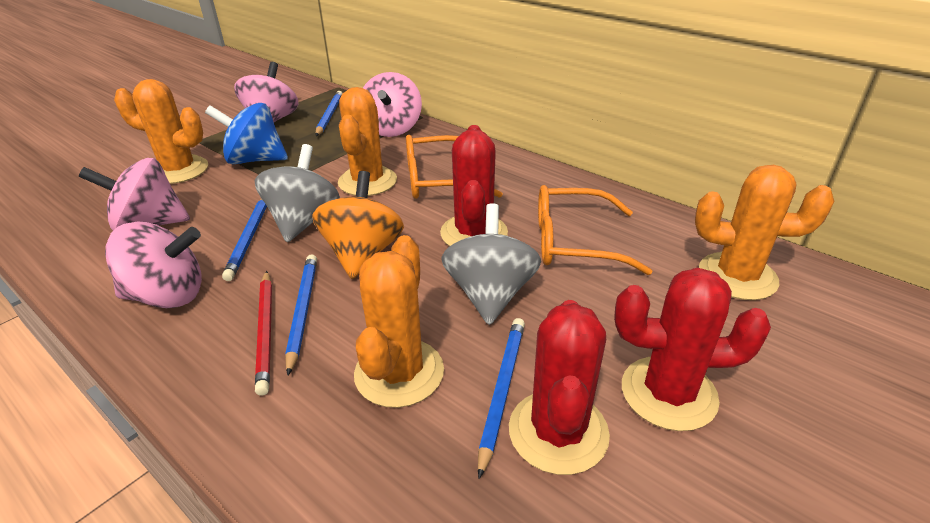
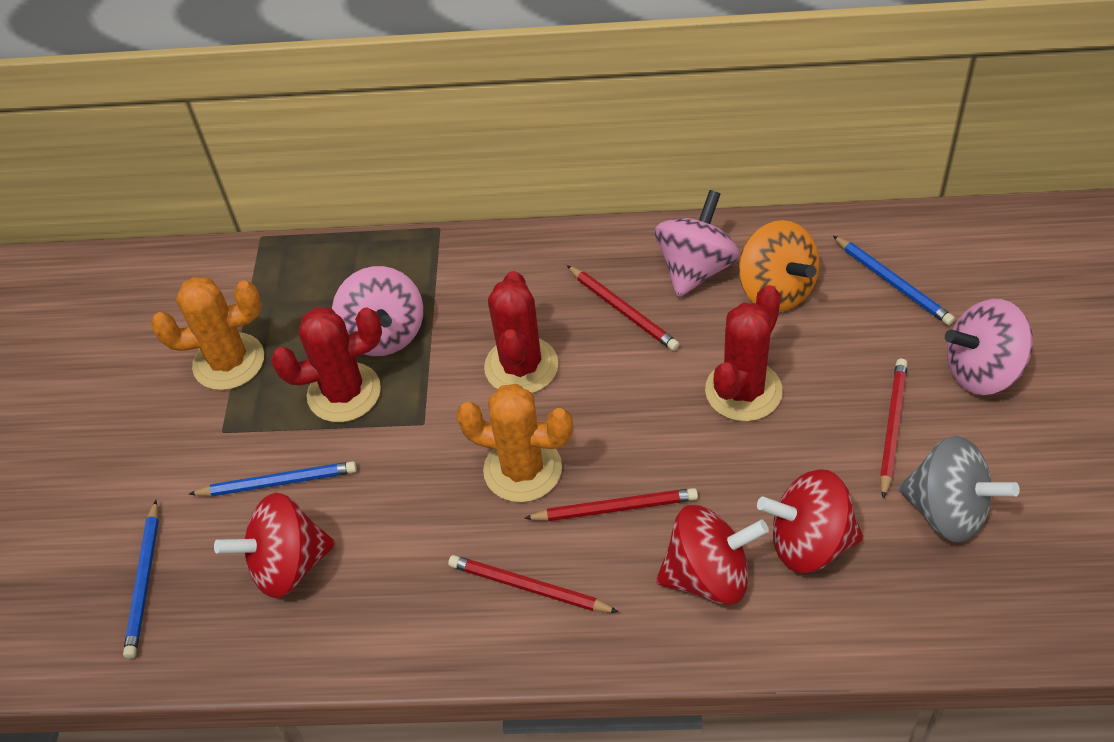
blue pencil: [222,198,267,281] [285,254,317,375] [316,91,342,136] [478,318,525,479] = 4 -> [123,500,159,659] [189,461,357,496] [833,236,955,325] = 3
blue spinning top: [205,103,288,164] = 1 -> none = 0
grey spinning top: [255,144,340,242] [441,203,541,325] = 2 -> [899,436,1020,543] = 1
orange cactus: [114,79,208,184] [338,87,397,196] [354,235,444,408] [695,165,834,300] = 4 -> [151,277,264,390] [456,384,573,502] = 2
orange glasses: [406,135,503,199] [538,185,652,275] = 2 -> none = 0
pink spinning top: [79,158,190,230] [105,222,202,308] [234,62,298,122] [363,72,422,137] = 4 -> [332,266,423,356] [655,190,740,298] [945,299,1033,395] = 3
red pencil: [255,271,272,396] = 1 -> [448,555,619,613] [524,488,698,521] [567,265,680,351] [880,359,908,499] = 4
red spinning top: none = 0 -> [214,493,336,598] [656,505,769,605] [757,469,864,573] = 3

